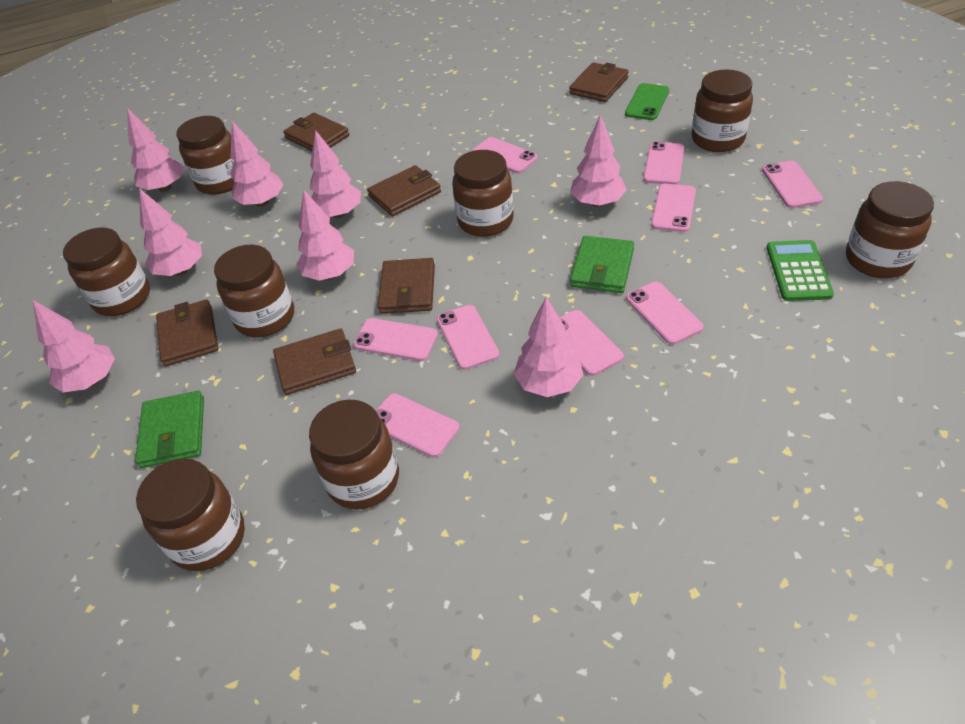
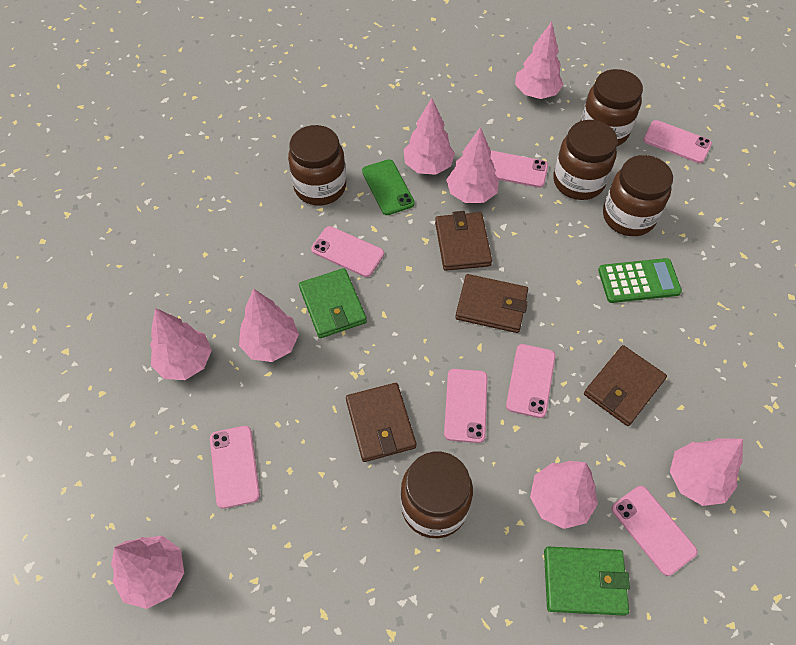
brown jar: [63,227,150,316] [136,459,245,571] [176,116,235,195] [214,245,294,338] [309,400,399,509] [452,150,514,237] [692,69,753,152] [846,181,934,278] = 8 -> [288,125,346,205] [401,452,473,538] [553,120,618,200] [580,69,643,146] [603,155,673,236] = 5
brown wallet: [156,299,218,366] [273,329,356,395] [283,113,349,151] [367,165,441,216] [377,258,435,314] [569,62,629,102] = 6 -> [346,383,416,462] [435,211,492,271] [455,274,528,333] [584,345,667,426] = 4
pink phone: [353,318,438,361] [376,393,460,458] [436,305,499,370] [472,137,538,173] [559,310,624,376] [626,282,704,345] [643,142,684,184] [651,184,696,232] [762,161,823,208] = 9 -> [210,426,260,509] [311,226,384,277] [444,369,488,443] [490,151,548,188] [506,344,555,418] [612,486,697,576] [643,120,712,163] = 7

